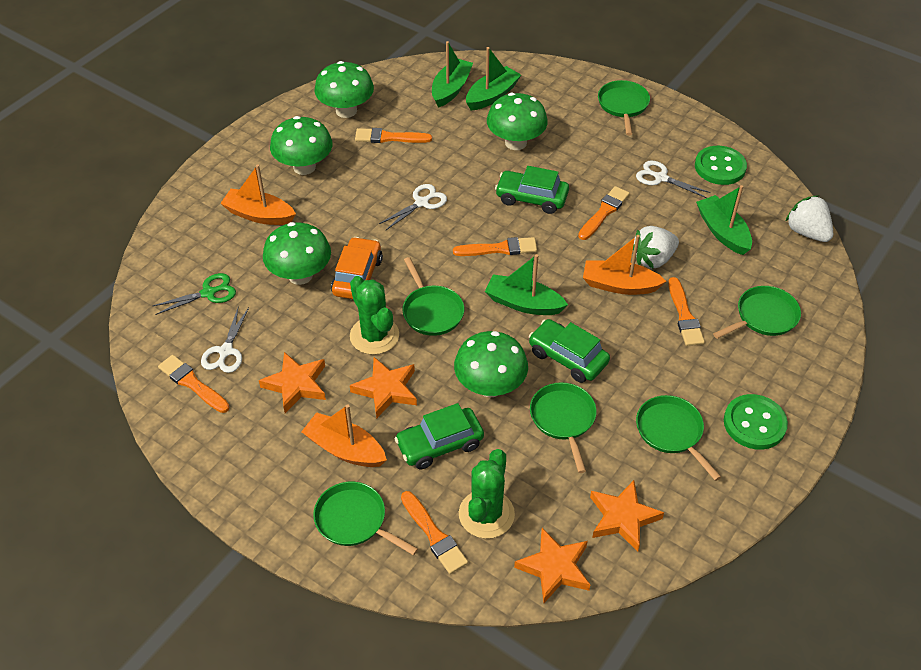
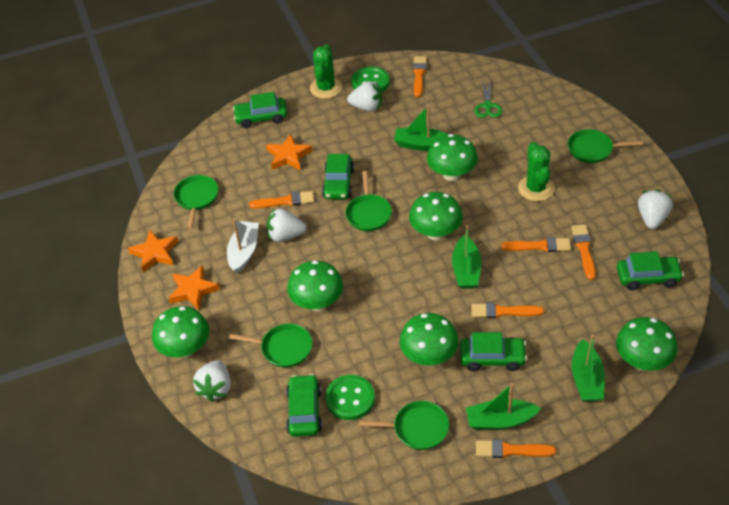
green car: [394,403,484,469] [495,166,569,214] [529,319,610,383] = 3 -> [233,92,287,128] [286,374,322,437] [322,154,354,199] [460,332,527,371] [617,251,684,290] = 5
green mushroom: [263,222,331,285] [270,116,333,175] [314,61,374,118] [454,331,528,398] [487,93,548,150] = 5 -> [152,306,209,358] [287,260,343,311] [400,313,459,366] [409,192,463,240] [427,134,478,181] [616,317,677,371] = 6
green pan: [313,482,418,555] [402,257,464,336] [530,382,597,473] [598,80,650,135] [636,395,721,481] [713,286,801,339] = 6 -> [174,175,218,229] [229,324,312,368] [345,171,392,231] [359,401,449,450] [568,129,643,163] = 5
orange boat: [220,165,296,225] [301,404,387,467] [583,235,666,295] = 3 -> none = 0
orange car: [331,237,383,299] = 1 -> none = 0
orange star: [259,352,326,413] [350,357,417,418] [514,528,590,603] [590,480,664,552] = 4 -> [128,230,178,273] [168,265,220,310] [266,134,312,170] = 3
white boat: none = 0 -> [227,218,259,274] = 1
white scissors: [201,306,249,373] [379,184,447,230] [636,160,711,198] = 3 -> none = 0
white strawberry: [633,226,679,269] [785,195,833,242] = 2 -> [193,360,231,402] [267,208,307,242] [347,81,382,112] [638,190,673,229] = 4

